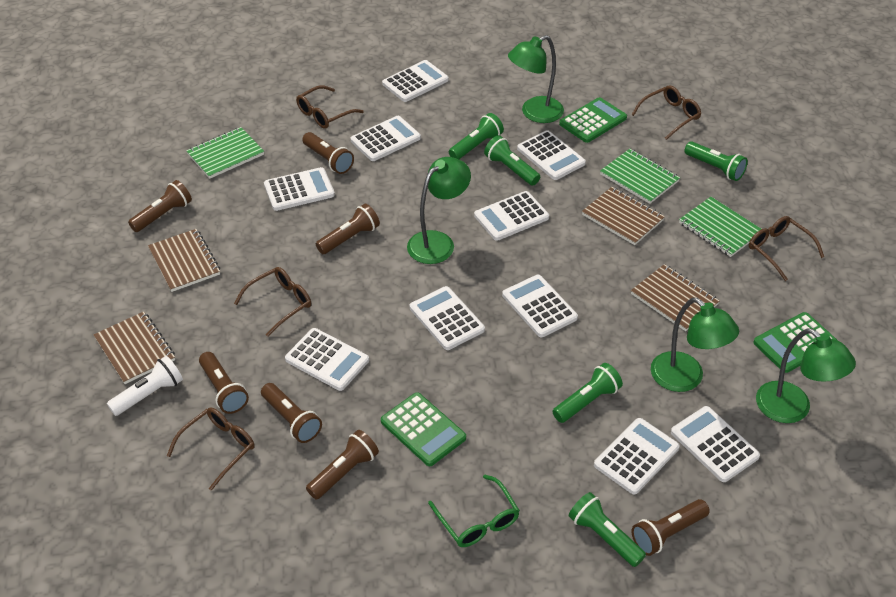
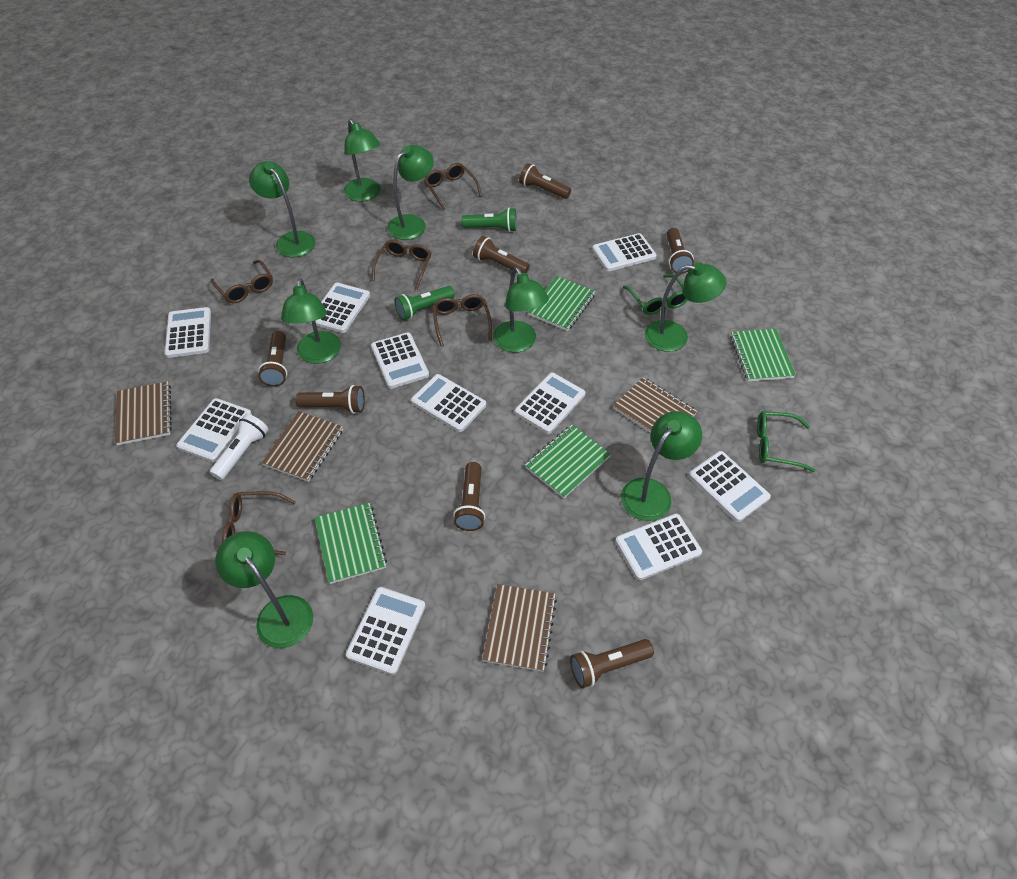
green calculator: [381,392,466,466] [559,97,627,143] [753,312,837,373] = 3 -> none = 0
green flashlight: [449,113,504,159] [484,135,540,186] [553,363,623,423] [569,492,646,567] [684,141,748,181] = 5 -> [394,286,455,320] [462,208,517,232] = 2
green glasses: [428,475,520,547] = 1 -> [623,274,687,315] [757,411,815,472] = 2
green lamp: [407,157,471,264] [508,35,564,123] [651,298,739,392] [756,328,856,423] = 4 -> [215,531,313,648] [249,161,315,257] [281,278,341,364] [344,119,380,202] [387,145,434,240] [493,267,549,352] [621,411,702,521] [645,262,727,352] = 8
green notebook: [186,127,264,179] [600,149,680,204] [679,197,761,257] = 3 -> [315,503,387,584] [525,425,611,498] [528,276,596,331] [730,329,796,381] = 4

